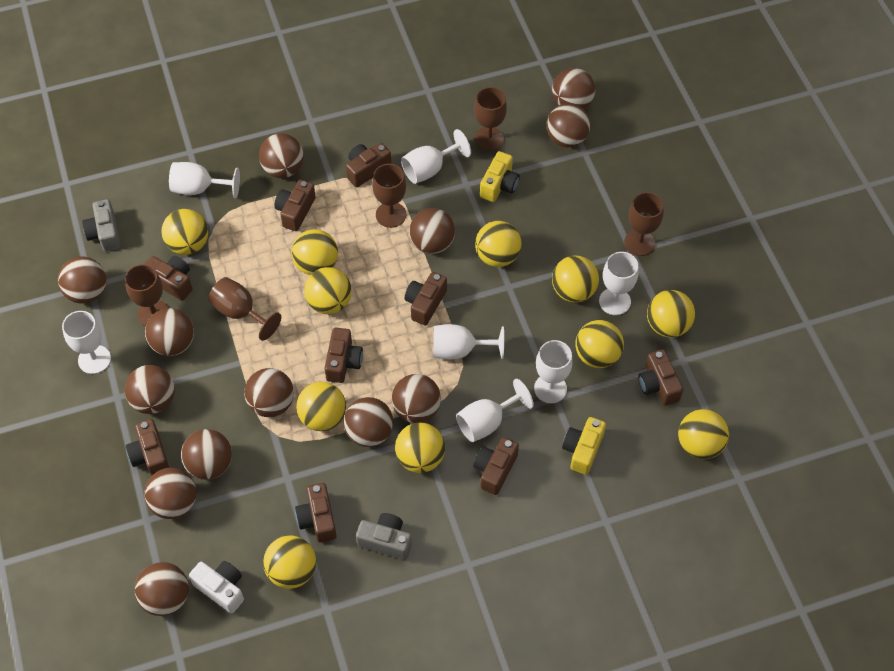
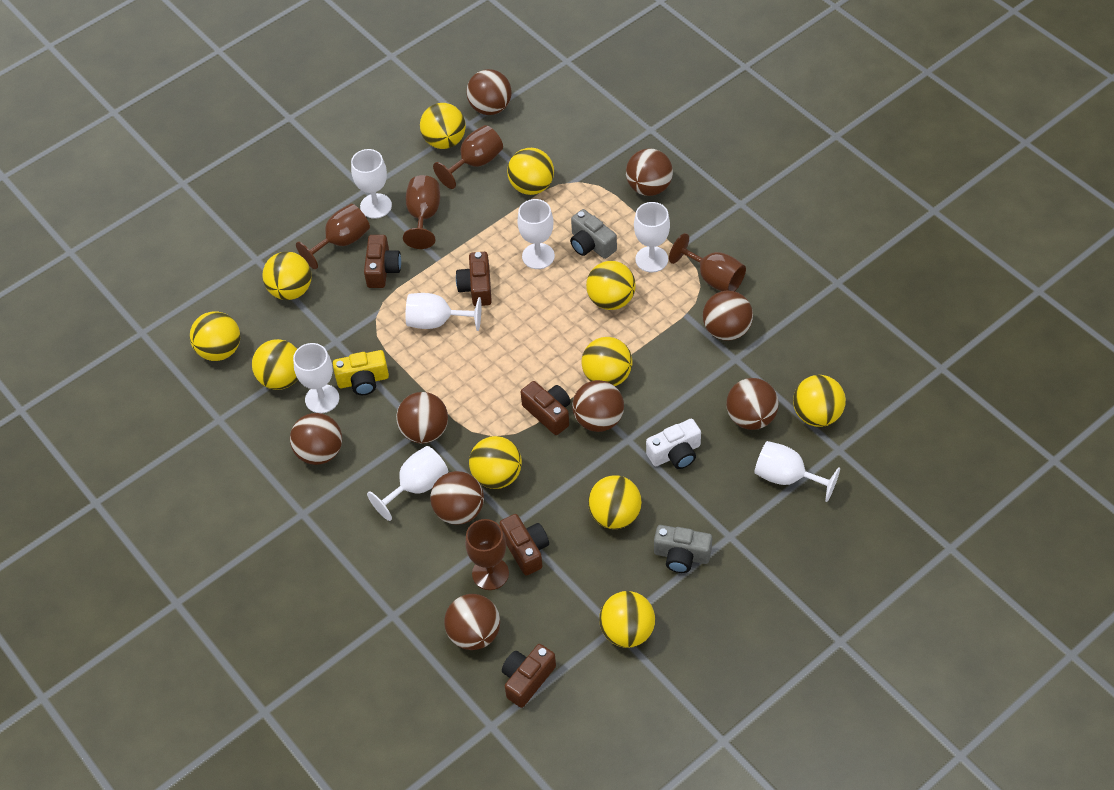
brown ball: [58,257,106,303] [124,365,175,414] [135,562,189,616] [144,468,197,519] [145,308,194,356] [181,429,232,480] [244,368,294,417] [259,133,304,178] [343,397,393,447] [392,374,441,423] [409,208,455,254] [546,103,590,148] [552,68,595,109] = 13 -> [290,413,342,465] [396,392,448,444] [430,471,484,525] [444,594,500,650] [466,69,512,115] [572,380,624,432] [626,148,673,196] [703,291,753,341] [726,378,779,430] = 9
brown camera: [126,419,169,476] [145,256,193,301] [274,180,316,231] [295,483,337,543] [324,328,363,383] [346,143,391,187] [405,272,447,325] [473,437,519,495] [638,349,683,406] = 9 -> [364,235,401,288] [456,252,492,306] [499,514,549,576] [502,644,556,708] [521,381,571,435] = 5
yellow camera: [480,151,520,202] [562,417,606,475] = 2 -> [333,350,389,395] = 1

